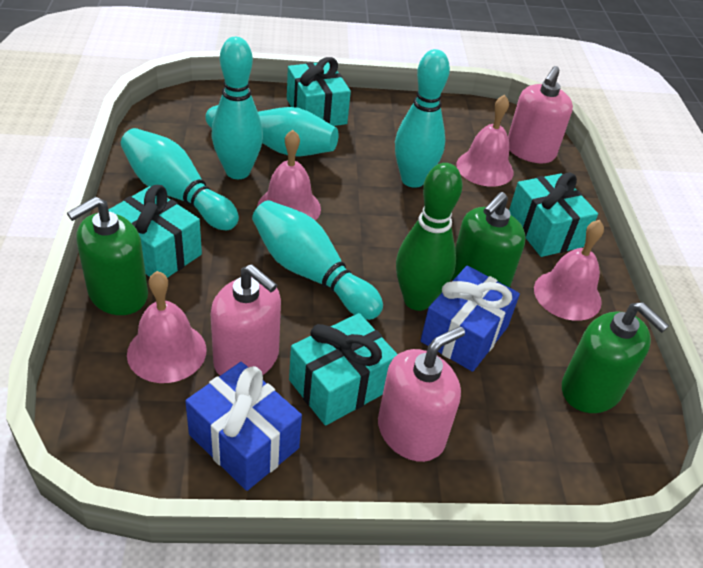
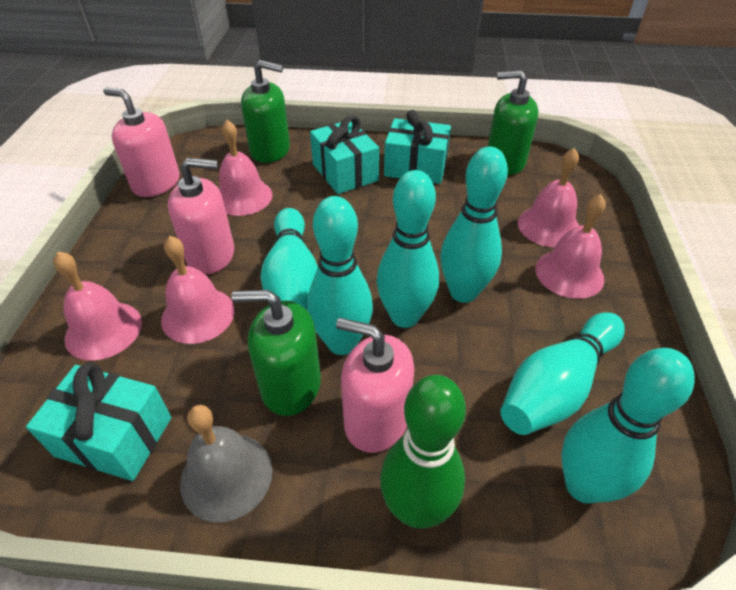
blue gift: [185,362,302,491] [421,266,520,372] = 2 -> none = 0
grey bell: none = 0 -> [180,405,272,522] = 1
pink bell: [127,271,207,383] [257,130,321,221] [456,95,514,187] [534,220,604,321] = 4 -> [53,252,142,361] [161,236,235,344] [219,120,272,216] [518,148,579,247] [536,194,606,299] = 5
turquoise bowling pin: [121,128,239,230] [205,105,338,156] [211,37,263,179] [252,200,383,320] [395,49,450,188] = 5 -> [260,208,318,310] [307,196,373,355] [376,170,439,328] [440,147,508,303] [500,312,625,435] [561,348,695,504] = 6
turquoise gift: [108,185,202,278] [287,57,351,126] [289,313,398,426] [509,173,598,257] = 4 -> [26,362,172,481] [310,115,379,194] [384,110,451,184] = 3

